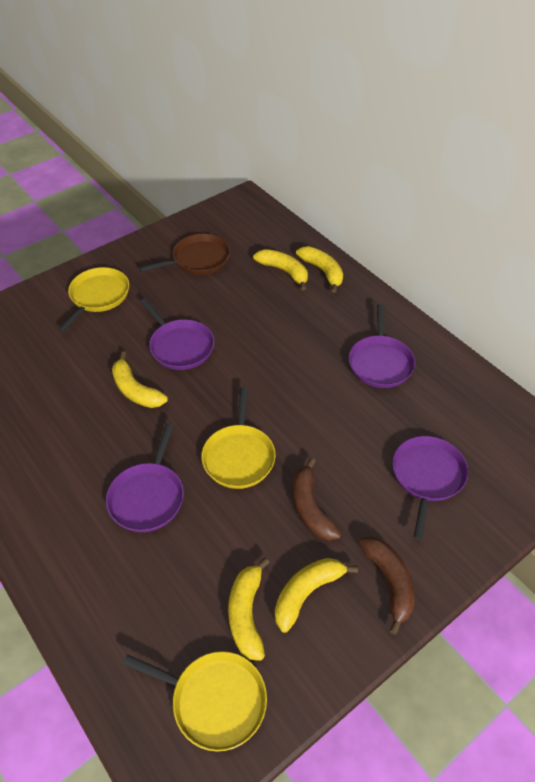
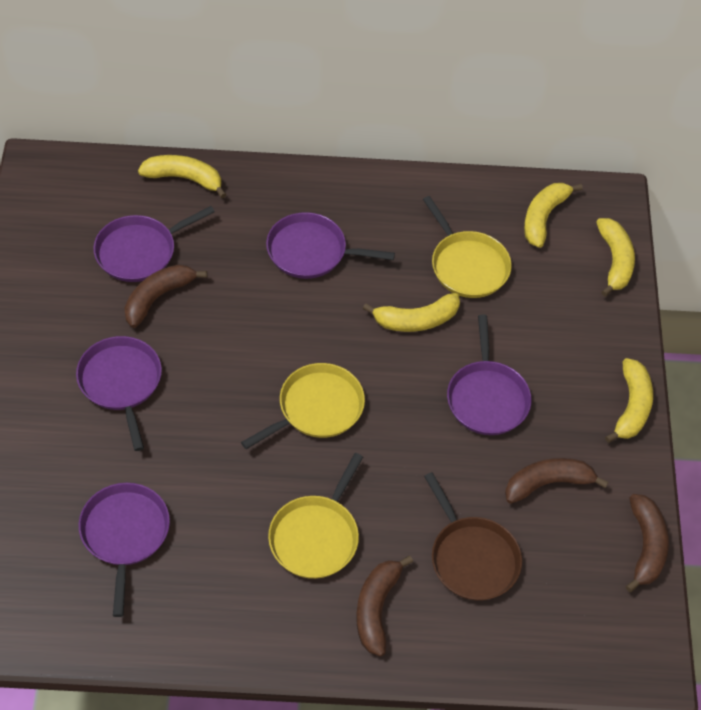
brown banana: [293,458,341,541] [359,537,415,635] = 2 -> [125,264,207,328] [356,556,413,656] [505,458,608,504] [626,494,669,592] = 4
purple pan: [106,423,184,532] [140,299,214,370] [349,304,415,388] [392,436,468,540] = 4 -> [76,336,162,451] [79,483,170,617] [94,206,215,282] [266,212,395,279] [447,315,531,435] = 5

